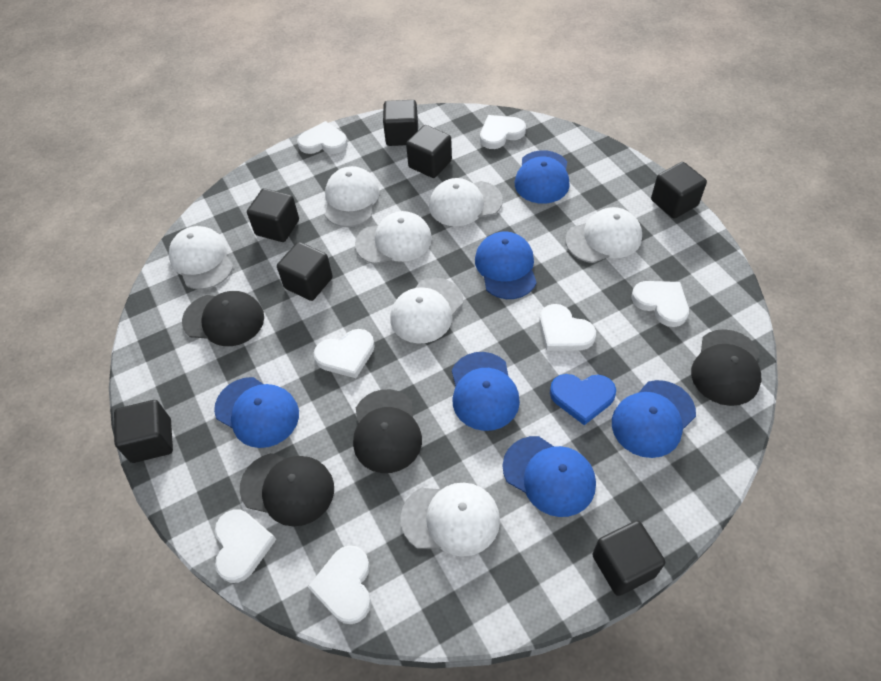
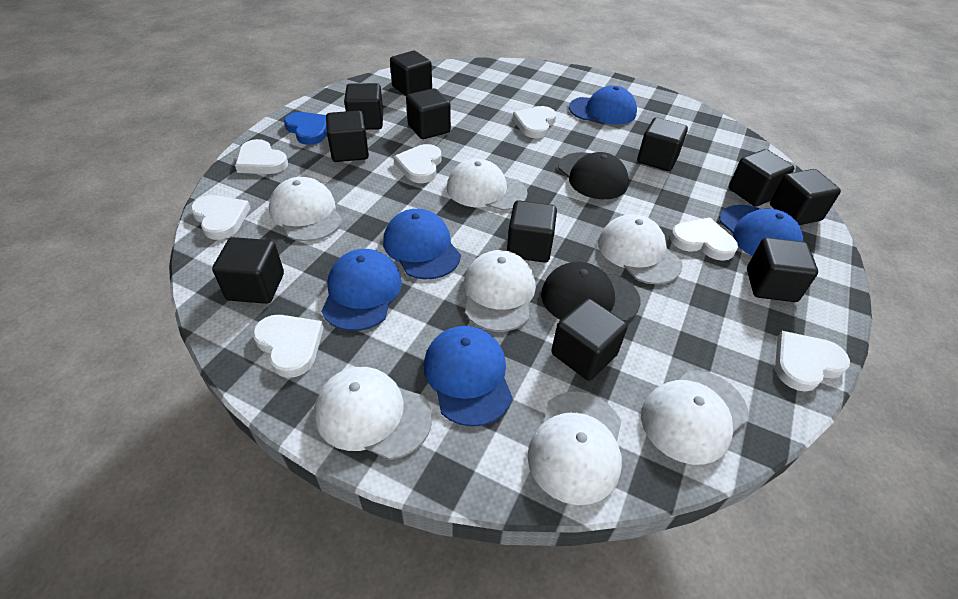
black cap: [182,291,264,346] [240,453,334,527] [353,389,422,473] [691,329,762,406] = 4 -> [541,262,641,322] [558,152,629,199] = 2
black cube: [114,400,173,463] [247,188,299,242] [277,242,333,301] [383,100,418,146] [406,125,452,178] [592,521,665,596] [651,162,707,219] = 7 -> [212,237,284,304] [326,111,369,162] [344,83,383,130] [390,51,432,96] [406,88,451,139] [507,200,557,263] [551,298,628,381] [637,117,688,171] [729,149,794,207] [747,238,818,302] [770,169,841,225] = 11
blue cap: [214,377,299,448] [452,352,520,431] [475,231,537,299] [503,436,596,517] [515,150,569,204] [612,380,696,458] = 6 -> [321,249,402,331] [383,209,461,279] [424,326,513,427] [569,86,637,125] [719,205,803,256] = 5

